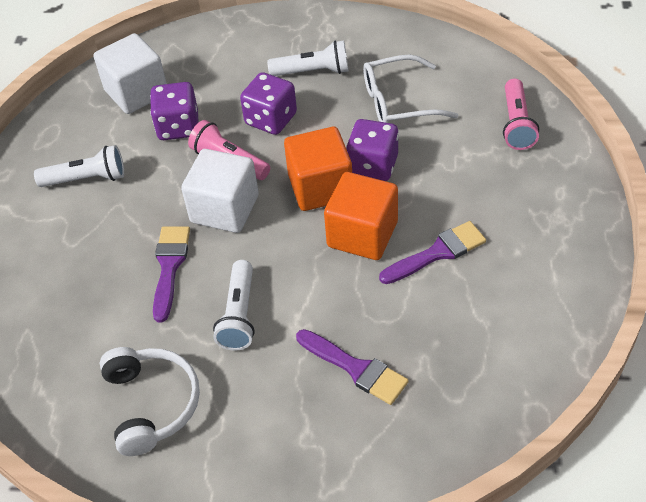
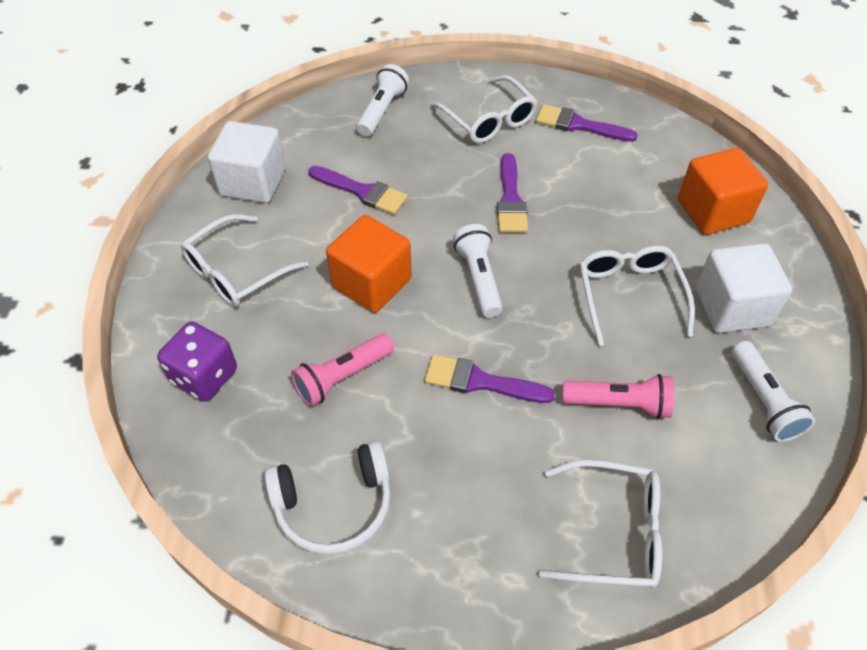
purple brush: [153,226,190,322] [296,329,409,405] [379,221,486,284] = 3 -> [308,166,408,215] [425,354,555,403] [497,153,528,233] [536,104,638,142] = 4
purple dice: [150,82,199,140] [240,72,297,135] [346,119,399,181] = 3 -> [157,321,237,402] = 1
white glasses: [363,55,458,123] = 1 -> [181,214,309,307] [431,75,538,143] [539,460,662,588] [579,246,695,346] = 4

